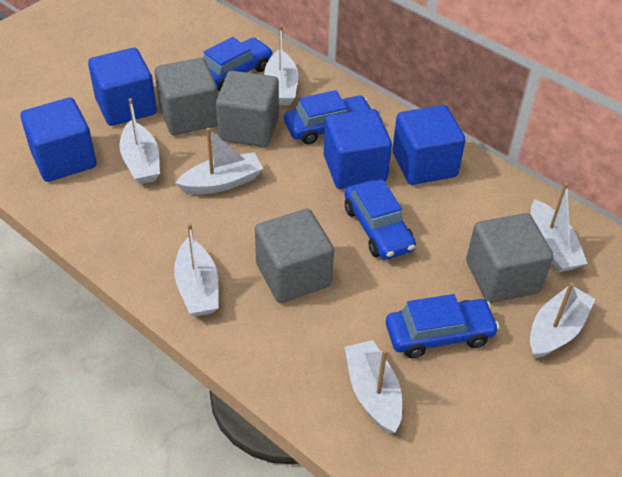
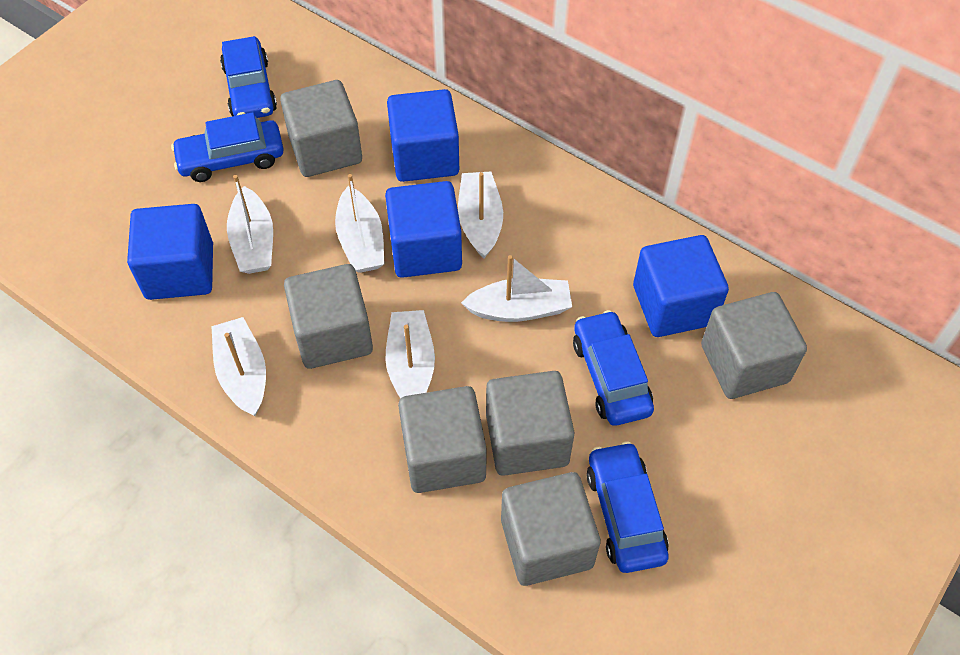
grey cube: [155,58,218,135] [216,71,279,147] [255,209,334,303] [466,213,554,303] = 4 -> [280,80,362,177] [284,264,373,369] [398,386,487,493] [486,371,574,476] [501,472,600,586] [701,292,807,399] = 6
white boat: [119,98,160,184] [174,223,219,317] [175,128,263,194] [264,25,298,106] [345,340,402,434] [530,282,595,359] [531,182,588,272] = 7 -> [211,317,266,416] [227,175,273,274] [335,174,385,273] [386,310,435,398] [458,172,503,258] [461,255,572,322] = 6

